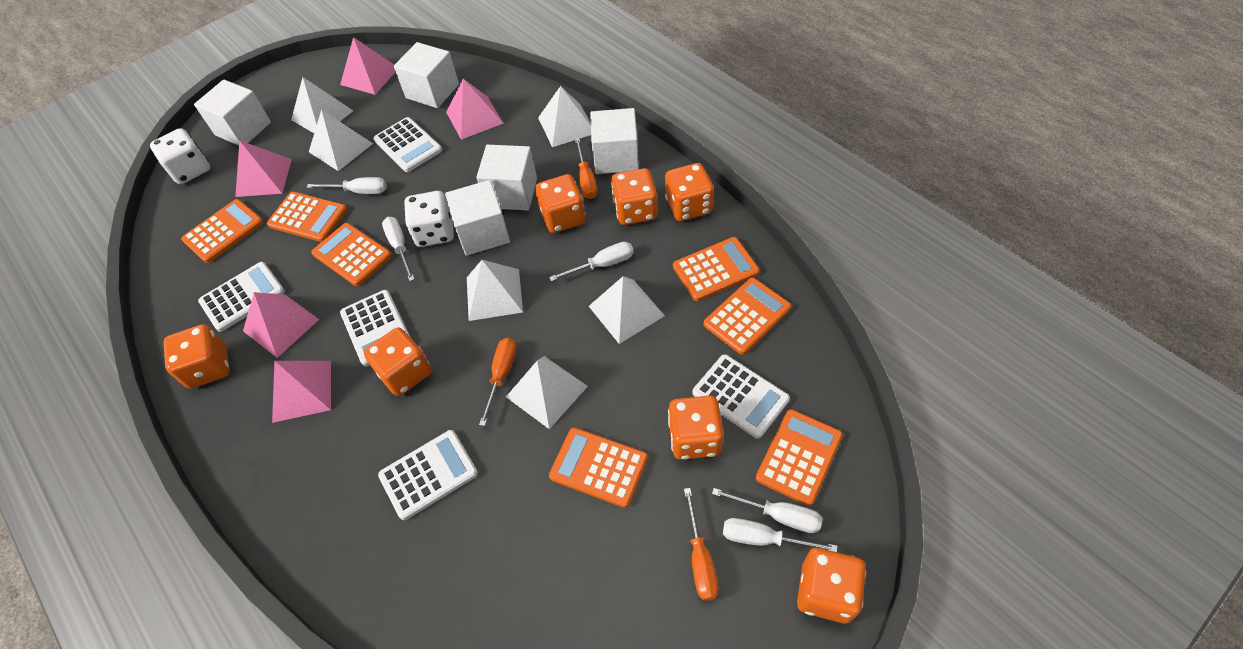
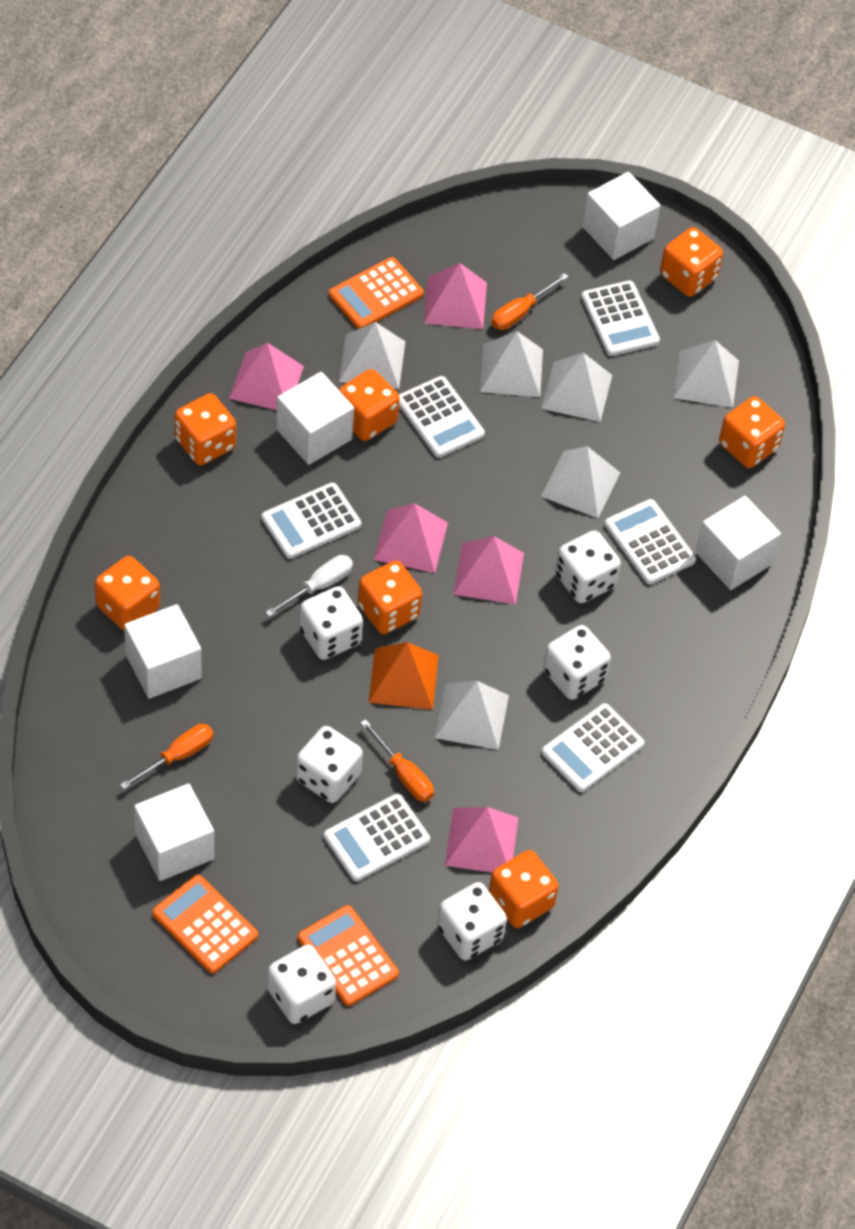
orange calculator: [181,199,264,263] [267,192,347,242] [311,223,392,286] [549,427,648,508] [673,237,760,301] [704,278,791,355] [756,409,843,506] = 7 -> [152,875,258,974] [298,905,399,1006] [329,257,424,329] = 3
orange pyramid: none = 0 -> [369,642,439,710] = 1
white calculator: [198,262,285,332] [340,290,411,366] [373,117,442,172] [378,430,478,520] [692,354,790,439] = 5 -> [261,482,361,559] [324,794,430,881] [399,376,485,458] [541,703,645,792] [581,280,660,356] [604,499,696,585] = 6
white dice: [150,128,210,184] [404,191,454,247] = 2 -> [267,945,336,1024] [296,726,363,803] [299,586,363,660] [437,882,507,960] [543,625,611,700] [555,530,621,603] = 6
white screwdriver: [306,177,387,194] [382,217,414,281] [549,242,634,281] [712,488,823,533] [723,518,838,552] = 5 -> [265,555,353,617] = 1

